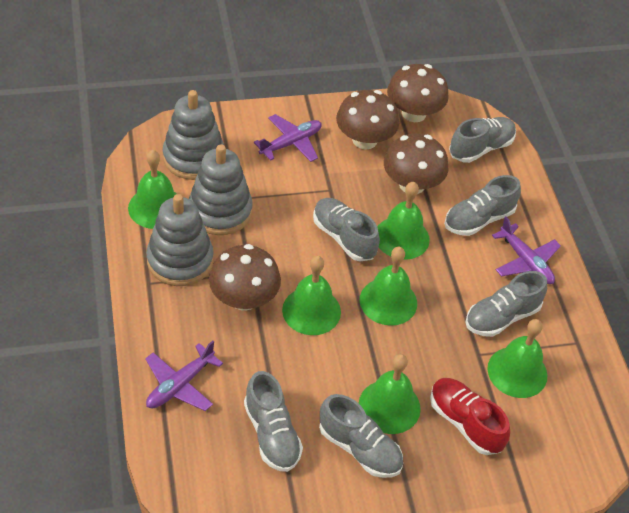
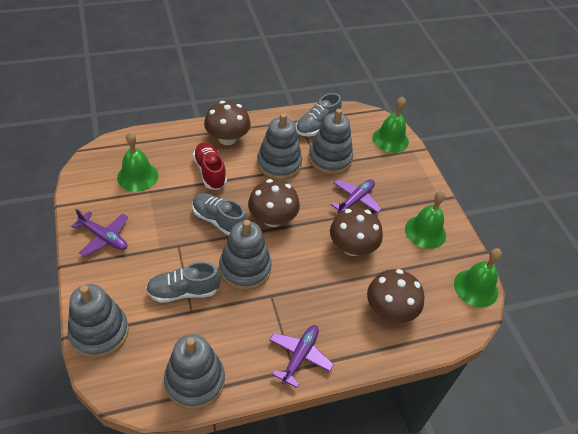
green bell: [128,150,177,229] [282,256,341,335] [359,354,421,434] [360,247,417,326] [377,182,430,260] [487,319,547,398] = 6 -> [117,132,158,192] [373,97,409,153] [405,191,446,249] [454,248,502,307] = 4
grey shoe: [244,371,303,472] [313,198,380,261] [319,394,403,478] [444,175,521,236] [449,117,516,163] [465,271,547,337] = 6 -> [146,262,221,303] [192,193,247,236] [296,93,342,137] = 3
grey stacking toy: [146,194,214,286] [163,90,224,180] [189,144,253,235] = 3 -> [68,284,129,358] [164,334,225,410] [219,220,272,290] [257,113,302,180] [309,109,353,175] = 5

